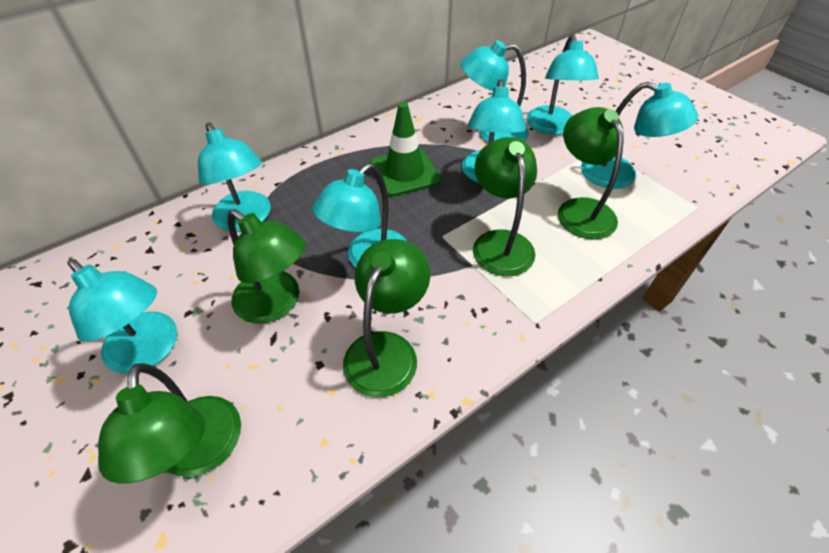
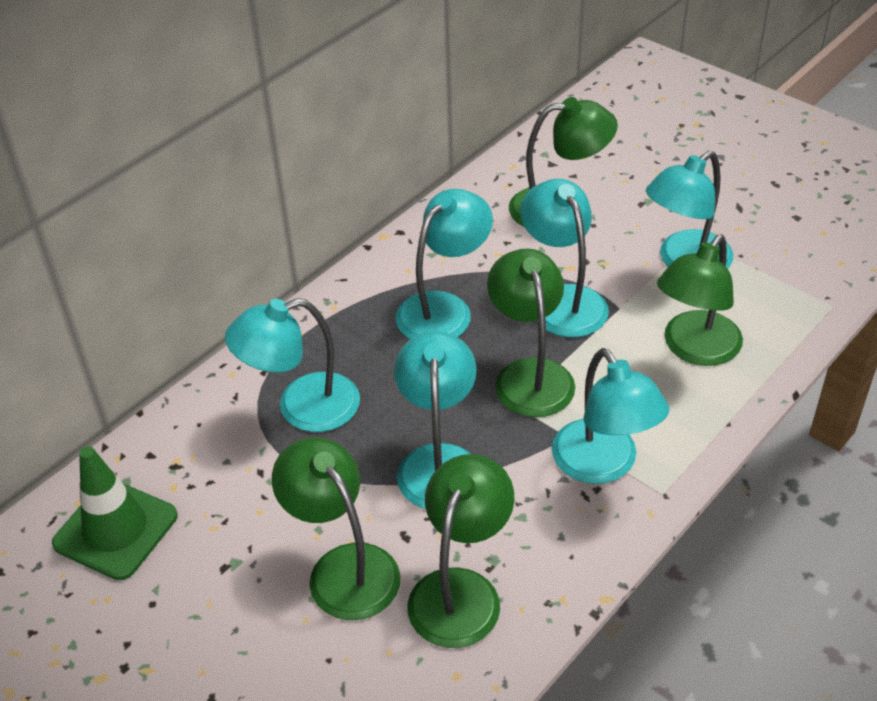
turquoise lamp: [67,259,177,374] [198,122,271,232] [312,163,408,268] [461,40,529,143] [462,79,526,183] [527,34,599,135] [581,82,698,189] = 7 -> [225,298,360,432] [394,331,477,509] [396,189,493,339] [520,179,609,337] [552,348,669,484] [646,151,733,269] = 6

